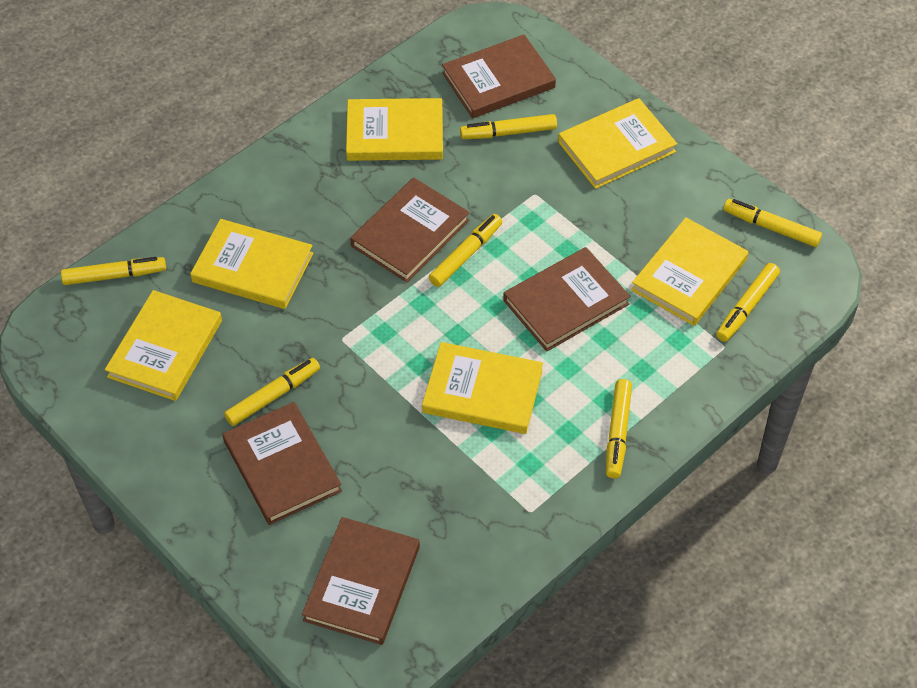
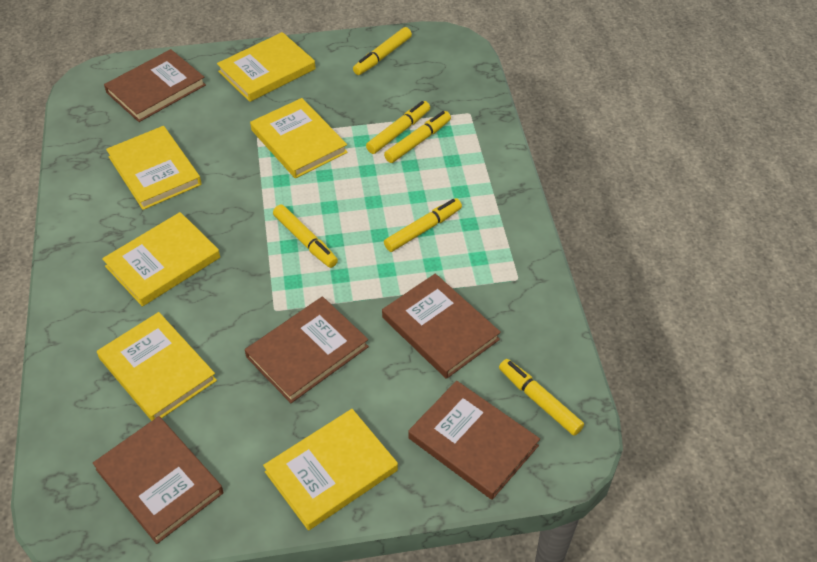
yellow marker: [61,257,166,285] [224,358,320,426] [429,214,502,287] [460,114,557,139] [606,379,632,478] [716,263,780,342] [723,199,822,247] = 7 -> [273,205,338,268] [353,27,412,75] [366,101,430,154] [384,111,451,163] [384,198,462,252] [499,359,584,436] = 6

